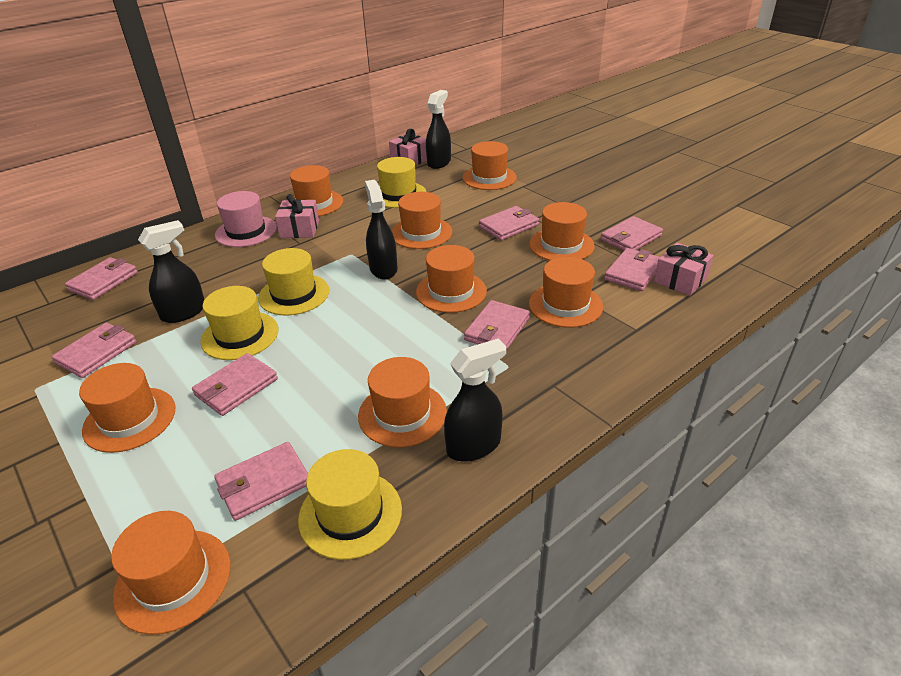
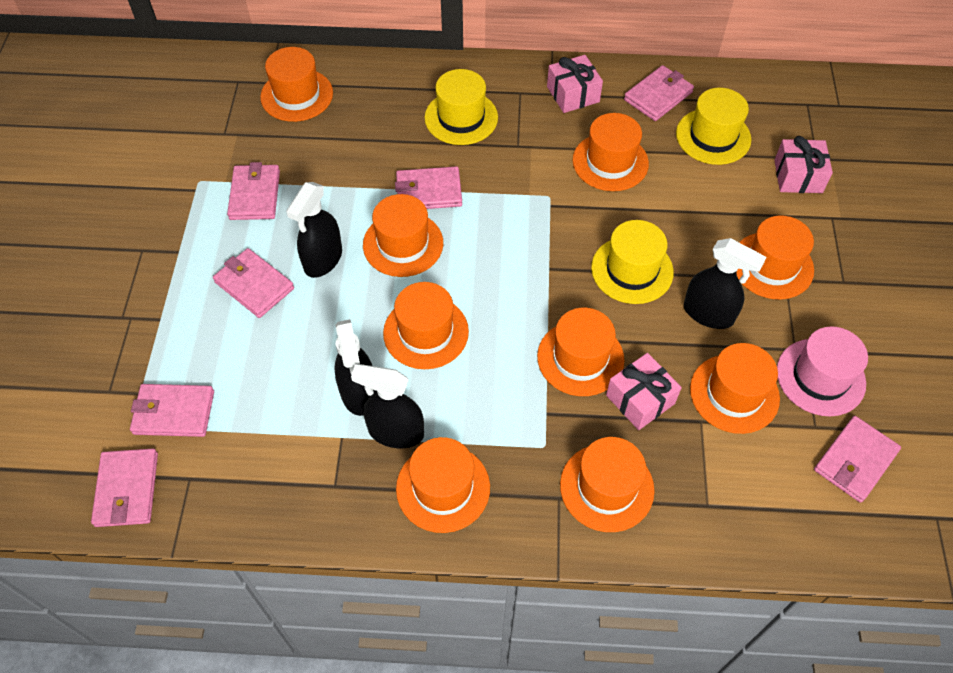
pink wallet: [52,323,136,378] [65,257,138,300] [192,353,278,416] [214,442,308,521] [464,300,530,350] [479,206,539,240] [601,216,663,251] [604,248,660,291] = 8 -> [91,448,158,527] [130,384,214,437] [213,248,294,318] [227,162,280,220] [395,166,462,209] [624,65,694,121] [814,416,901,503] = 7
yellow hat: [200,286,278,360] [258,248,329,316] [298,449,402,560] [377,157,426,208] = 4 -> [424,69,498,145] [591,220,674,304] [676,88,751,165] = 3

